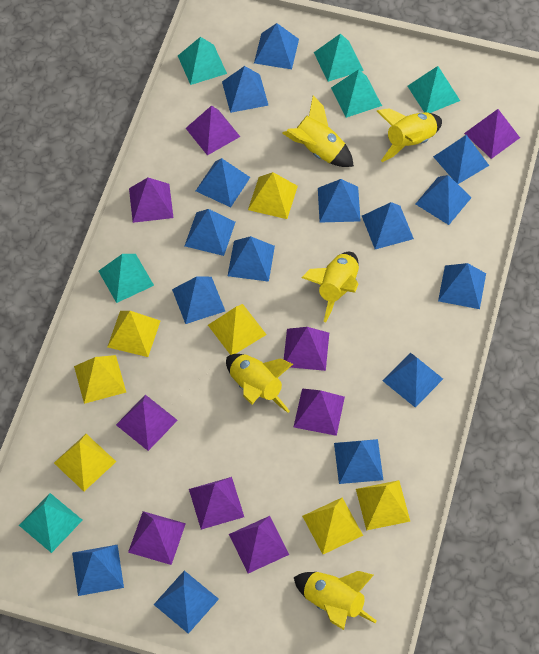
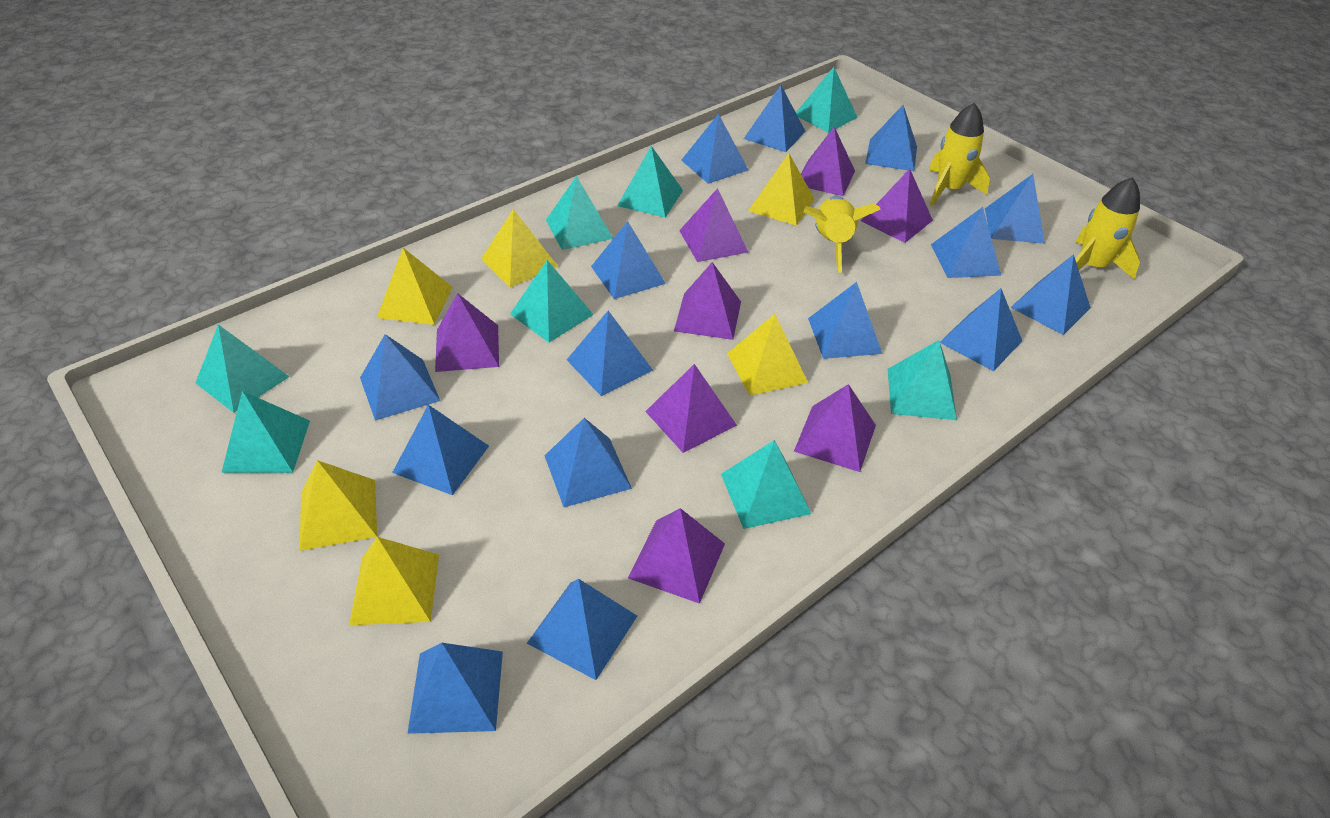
purple pyramid: [116,395,178,451] [128,511,186,565] [129,178,173,223] [186,105,240,155] [189,477,244,530] [229,516,289,573] [284,327,329,371] [294,388,345,436] [464,109,520,159] = 9 -> [435,293,499,372] [628,508,725,604] [645,364,737,453] [674,262,741,340] [679,188,748,262] [794,384,876,472] [801,127,855,196] [861,169,933,243] = 8
turquoise pyramid: [19,493,83,553] [98,254,154,303] [178,37,227,85] [314,33,364,82] [331,69,382,118] [407,66,460,113] = 6 -> [195,324,290,413] [221,391,310,473] [510,260,594,342] [546,176,614,250] [617,146,683,218] [721,440,811,529] [796,67,858,133] [888,340,957,420] = 8
yellow pyramid: [54,434,116,491] [74,355,126,404] [107,311,161,357] [208,304,267,355] [248,172,298,219] [302,498,363,554] [356,480,410,530] = 7 -> [300,460,377,551] [349,537,439,625] [377,248,453,325] [481,209,558,287] [727,314,808,396] [748,153,815,226] = 6
yellow rocket: [226,354,293,413] [282,95,354,167] [294,571,377,630] [301,252,359,322] [377,108,442,162] = 5 -> [803,196,881,273] [929,103,990,206] [1075,177,1140,280] = 3

